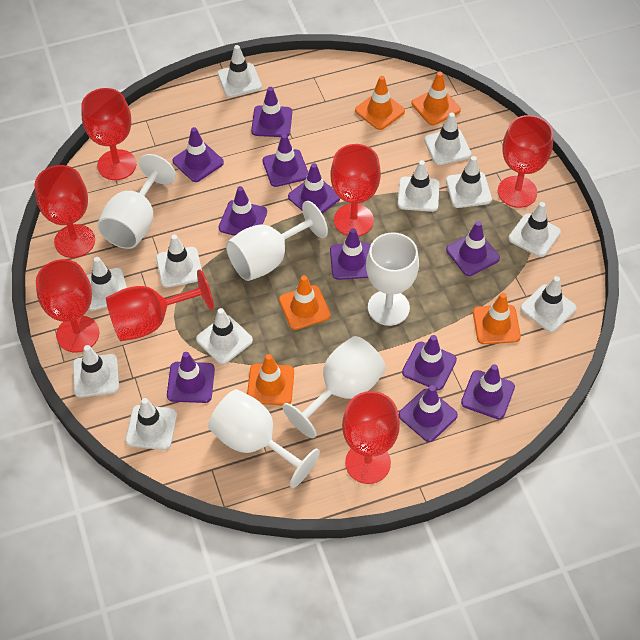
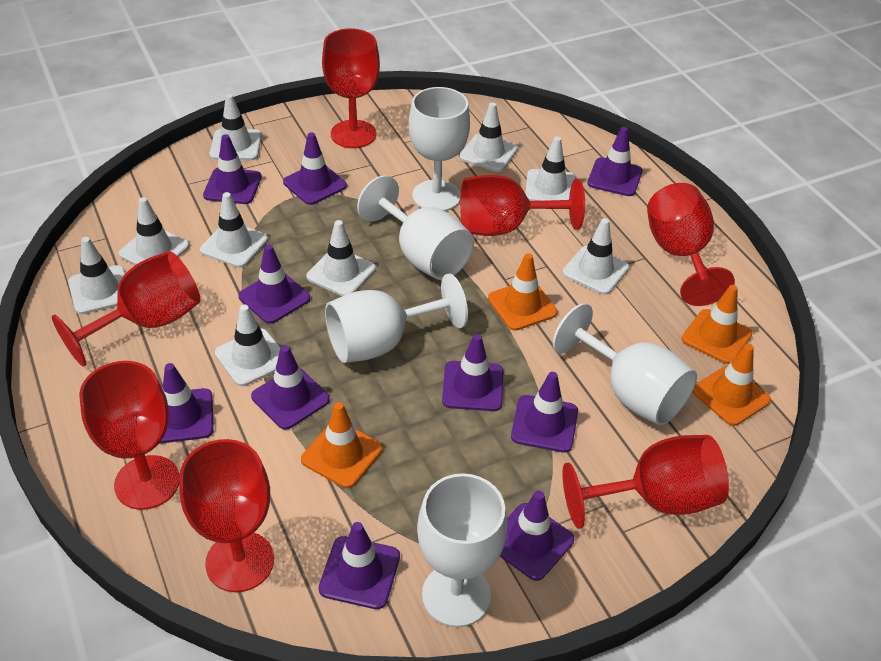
orange traffic cone: [247,354,294,405] [279,275,331,330] [355,76,405,130] [412,72,461,125] [473,293,521,344] = 5 -> [301,402,382,488] [488,253,557,331] [682,285,753,364] [693,344,771,426] = 4
purple traffic cone: [167,352,215,403] [173,127,224,182] [218,186,267,236] [251,87,292,137] [262,134,308,187] [288,163,340,213] [330,228,371,280] [399,385,458,442] [402,335,457,390] [446,221,500,276] [461,364,515,419] = 11 -> [159,363,214,444] [203,134,261,204] [238,245,310,324] [251,345,330,430] [283,132,347,205] [318,522,400,609] [442,334,503,411] [500,491,574,581] [511,372,578,453] [587,127,643,196] = 10
white traffic cone: [73,345,119,398] [87,257,127,311] [125,398,177,450] [156,234,202,288] [196,308,253,365] [218,45,262,97] [398,160,440,212] [424,113,471,165] [446,156,492,208] [508,202,561,257] [520,276,576,332] = 11 -> [68,237,125,314] [119,197,190,265] [200,192,268,268] [209,94,262,160] [215,304,281,386] [307,220,376,296] [460,102,518,172] [526,137,576,201] [562,218,629,295] = 9

